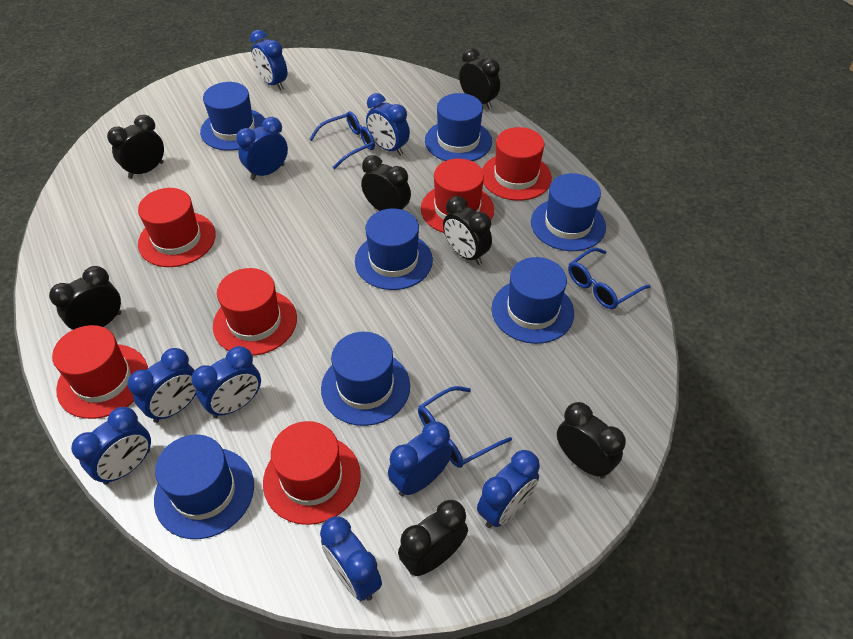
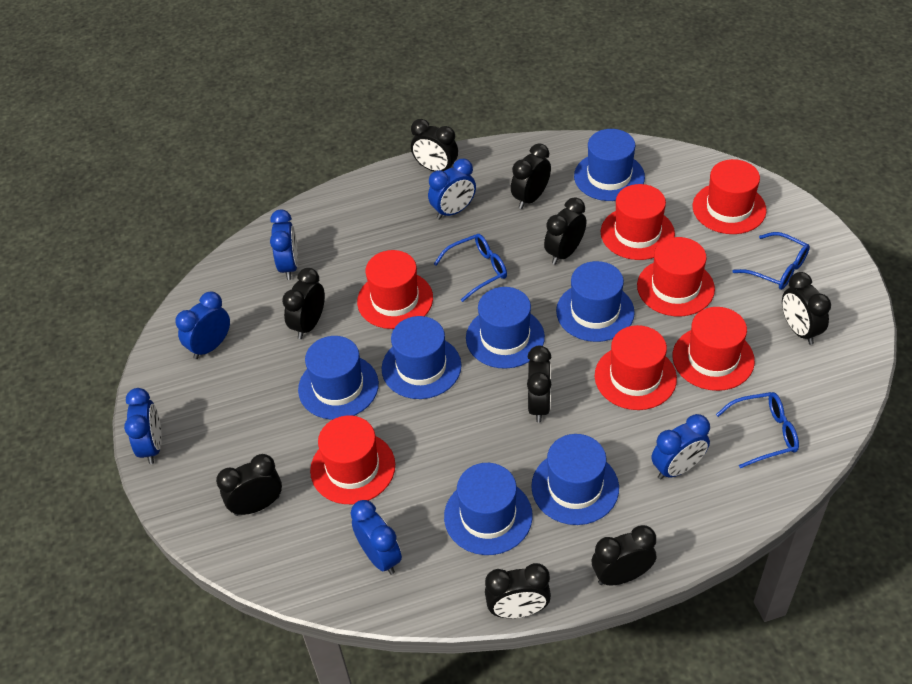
black clock: [49,266,121,330] [107,115,164,179] [361,155,411,211] [398,500,468,576] [443,196,492,265] [459,48,500,109] [557,402,626,479] = 7 -> [216,454,282,516] [282,268,325,339] [411,119,458,172] [485,563,551,618] [511,143,551,209] [527,346,552,423] [544,197,586,265] [592,525,656,586] [782,272,831,345] = 9
blue clock: [71,407,151,485] [127,348,196,423] [191,346,261,418] [236,117,288,180] [250,30,287,90] [320,516,382,601] [366,93,410,156] [388,421,452,496] [477,450,540,528] = 9 -> [124,388,162,464] [175,291,230,359] [270,210,298,280] [351,500,402,575] [428,159,476,220] [652,414,710,480] = 6
red hat: [52,325,148,419] [138,188,216,267] [213,268,297,356] [263,421,361,525] [421,158,494,233] [482,127,552,201] = 6 -> [310,415,395,504] [357,250,433,329] [595,325,677,410] [601,184,675,260] [637,237,715,316] [673,307,755,391] [693,159,767,234] = 7

